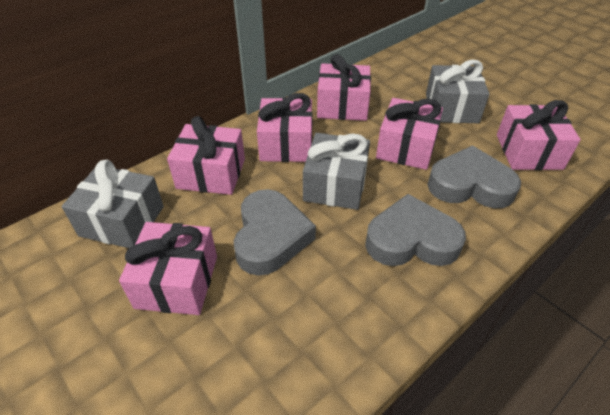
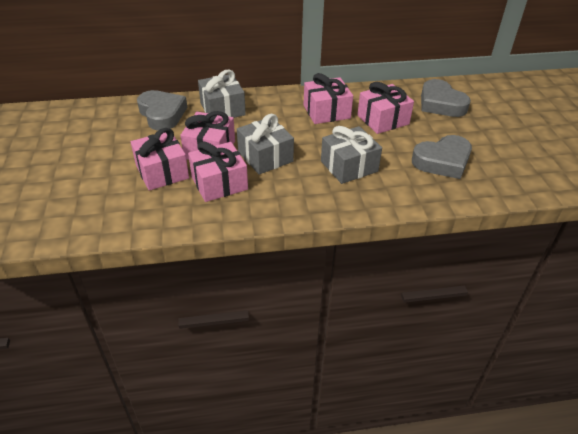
pink gift: [119,222,217,315] [167,116,245,195] [257,93,313,162] [317,54,371,121] [376,98,443,170] [497,100,581,170] = 6 -> [131,128,189,190] [180,111,235,160] [188,141,248,202] [303,73,353,124] [357,82,414,134] = 5

